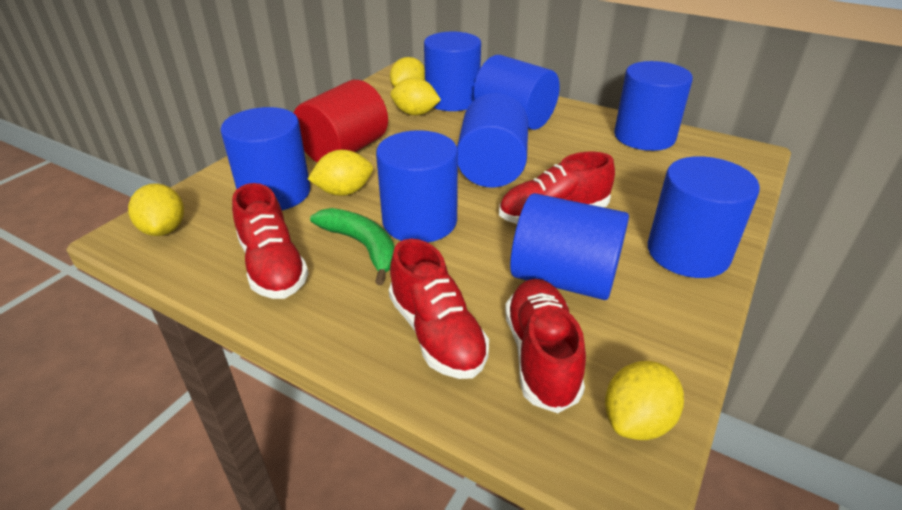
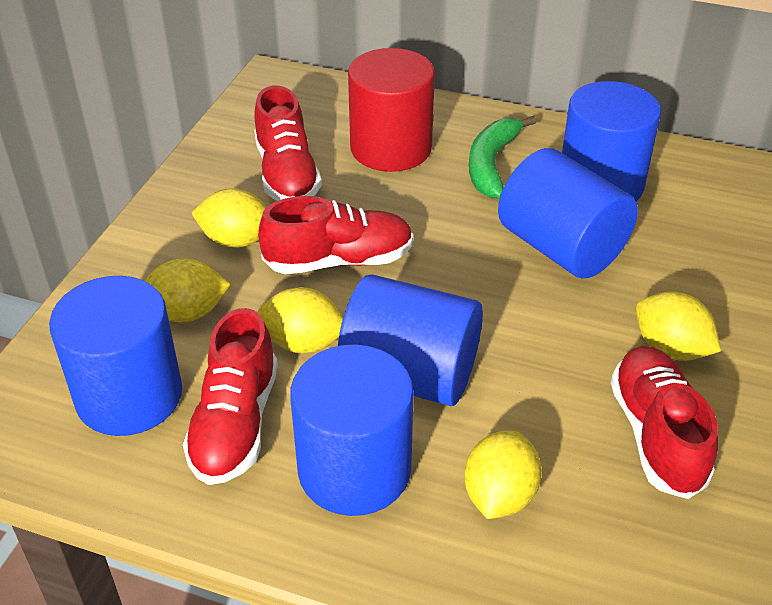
blue cylinder: [221,107,310,210] [376,130,458,243] [424,32,481,111] [457,93,528,188] [474,55,560,130] [510,193,629,300] [614,61,693,151] [648,156,760,278] = 8 -> [49,276,182,436] [290,345,414,516] [338,275,483,406] [498,148,638,279] [562,81,661,201] = 5

